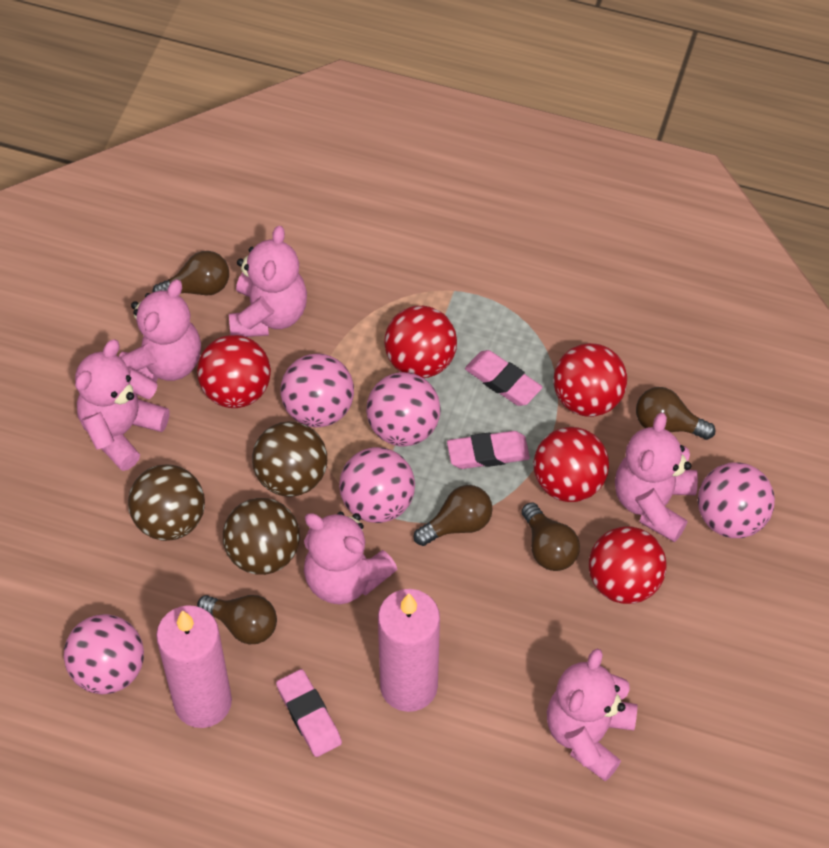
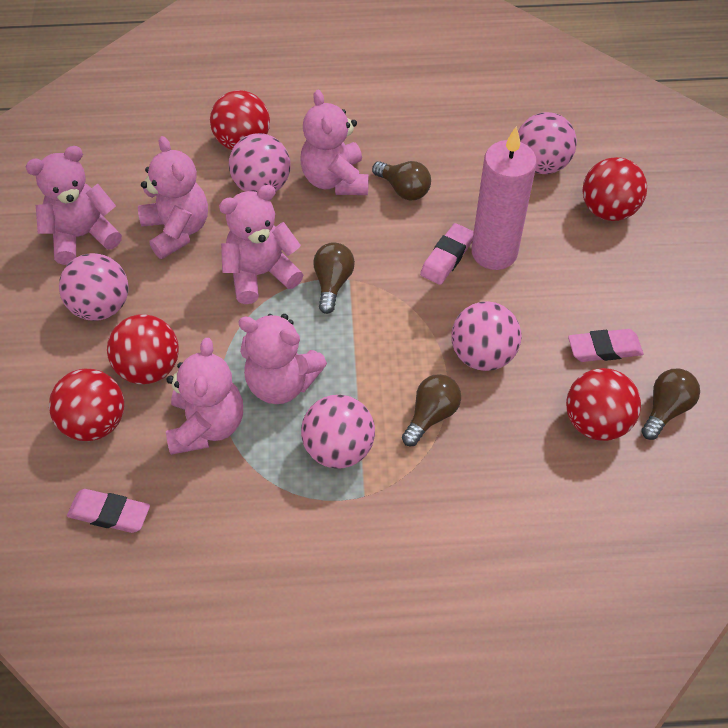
brown ball: [128,464,205,541] [223,498,300,575] [252,421,327,497] = 3 -> none = 0
brown light bulb: [153,251,229,296] [197,595,277,644] [414,485,493,546] [522,502,580,571] [636,387,715,440] = 5 -> [313,242,355,314] [372,161,431,201] [402,374,461,446] [641,368,700,440] = 4
pink candle: [156,605,232,728] [378,589,440,712] = 2 -> [472,126,537,270] = 1

